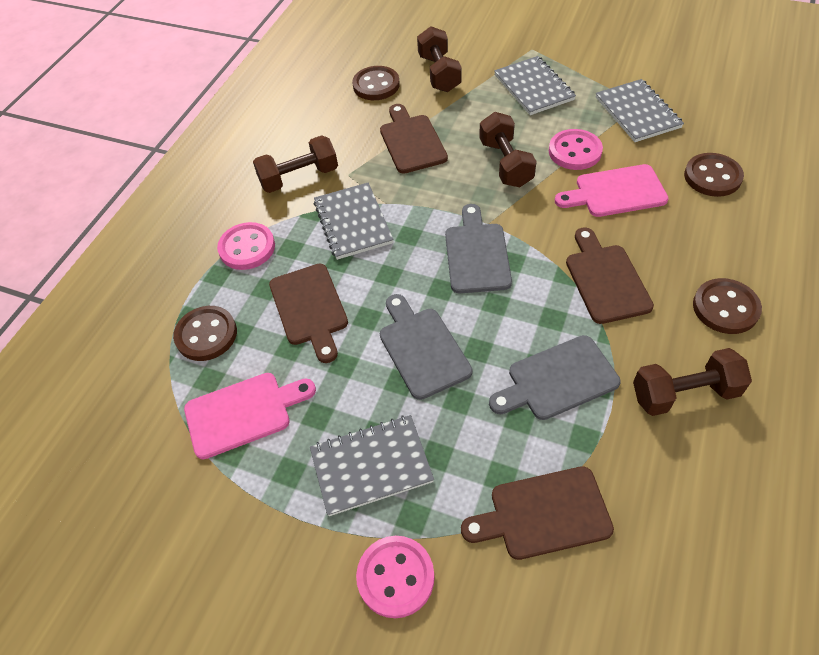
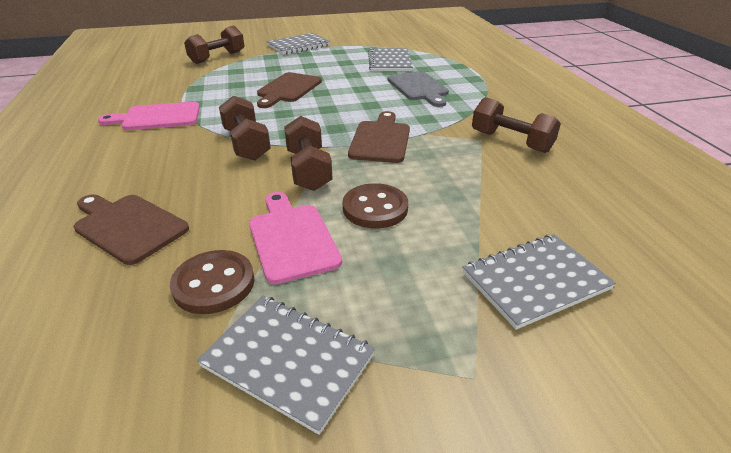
brown button: [173,306,237,361] [352,66,400,100] [684,153,744,197] [693,278,762,334] = 4 -> [170,250,255,314] [343,183,408,229] = 2
brown cutting board: [269,263,348,363] [380,104,448,174] [461,466,614,560] [566,227,654,324] = 4 -> [74,194,189,265] [257,72,322,108] [348,111,410,163] = 3
grey cutting board: [380,294,472,400] [445,204,512,293] [489,335,621,420] = 3 -> [388,71,449,107] = 1
pink button: [217,222,275,270] [356,536,435,618] [549,129,603,170] = 3 -> none = 0

